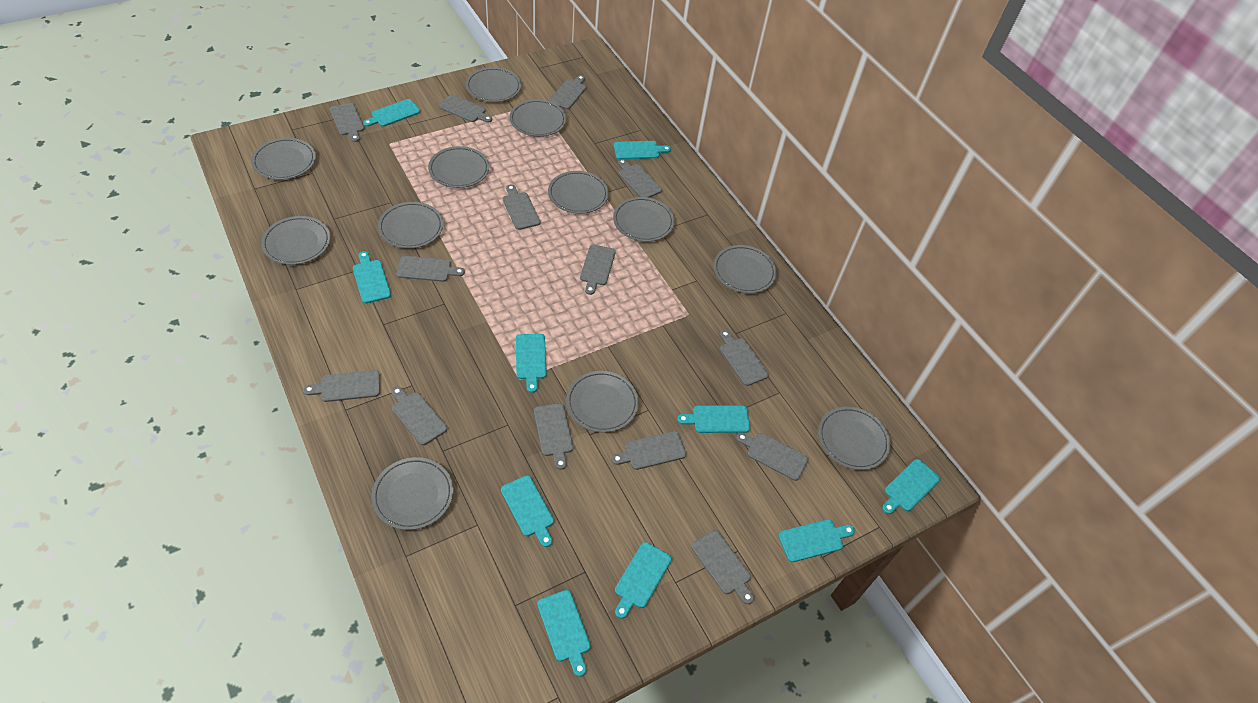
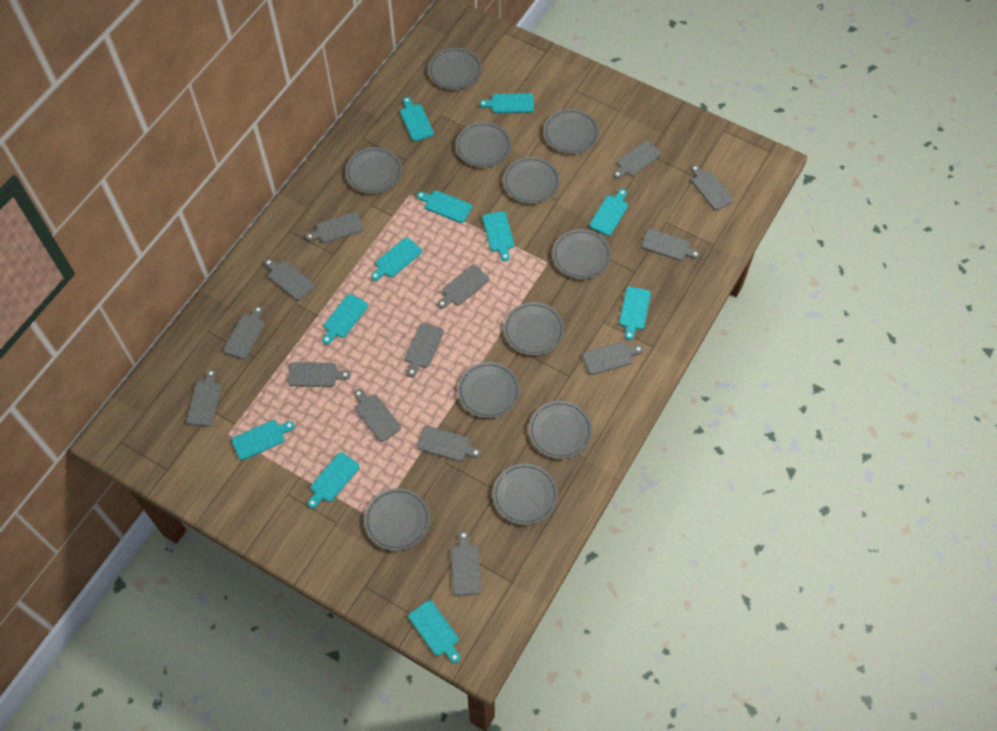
grey plate: [251,138,316,180] [261,216,330,265] [371,457,453,530] [378,202,443,249] [428,146,489,188] [466,67,521,102] [510,99,566,137] [548,171,609,214] [566,371,639,433] [613,197,674,242] [713,245,777,293] [818,407,890,470] = 12 -> [346,147,402,194] [364,488,430,551] [428,48,482,90] [456,122,512,168] [458,362,520,418] [493,464,558,525] [503,157,560,204] [504,302,564,356] [529,401,592,459] [544,109,599,154] [553,229,611,279] = 11
turquoise cutting board: [353,251,391,303] [363,99,420,127] [501,475,554,547] [516,334,547,393] [537,590,591,677] [614,141,671,159] [615,542,672,619] [677,406,750,433] [778,519,855,562] [882,459,940,514] = 10 -> [231,420,295,460] [307,452,360,508] [322,294,368,344] [371,237,422,281] [400,97,434,141] [408,600,460,663] [417,190,472,223] [479,93,534,113] [482,211,514,261] [589,189,628,236] [619,287,651,340] = 11

